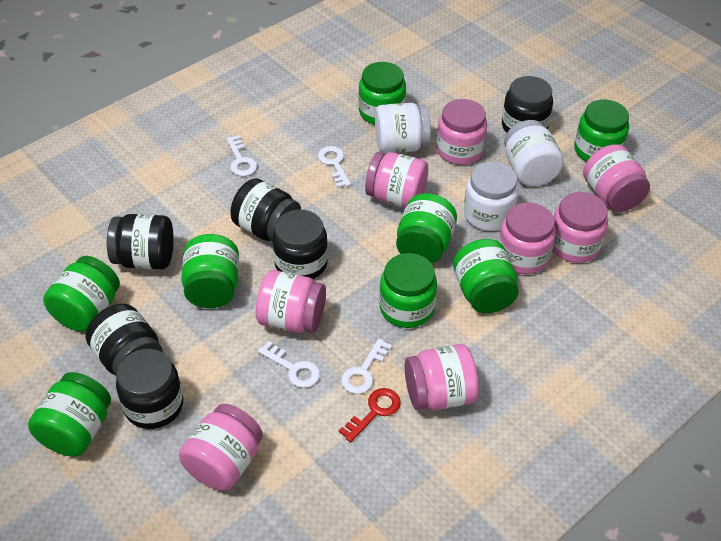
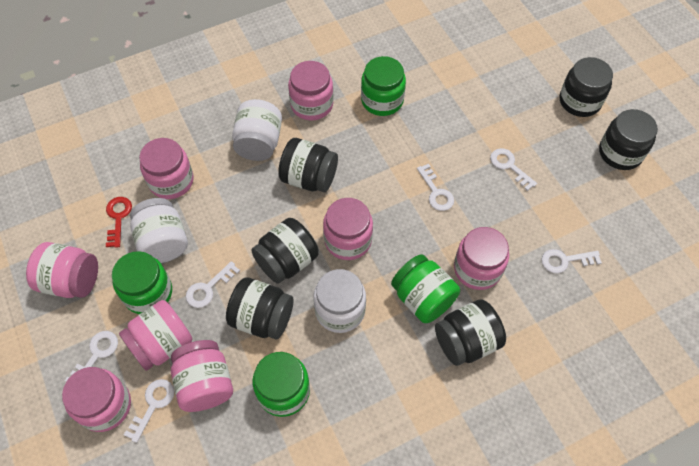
green jar: [28,372,111,457] [43,256,120,331] [181,234,239,308] [359,62,406,125] [379,253,437,328] [396,193,457,264] [453,239,519,313] [574,99,629,162] = 8 -> [112,251,172,314] [252,352,310,417] [361,56,406,116] [391,254,460,323] = 4
white key: [226,135,257,176] [258,341,320,388] [318,146,351,188] [341,339,392,394] = 4 -> [65,331,118,381] [124,379,174,443] [186,261,240,308] [417,164,454,211] [490,148,537,191] [541,249,602,273] = 6

